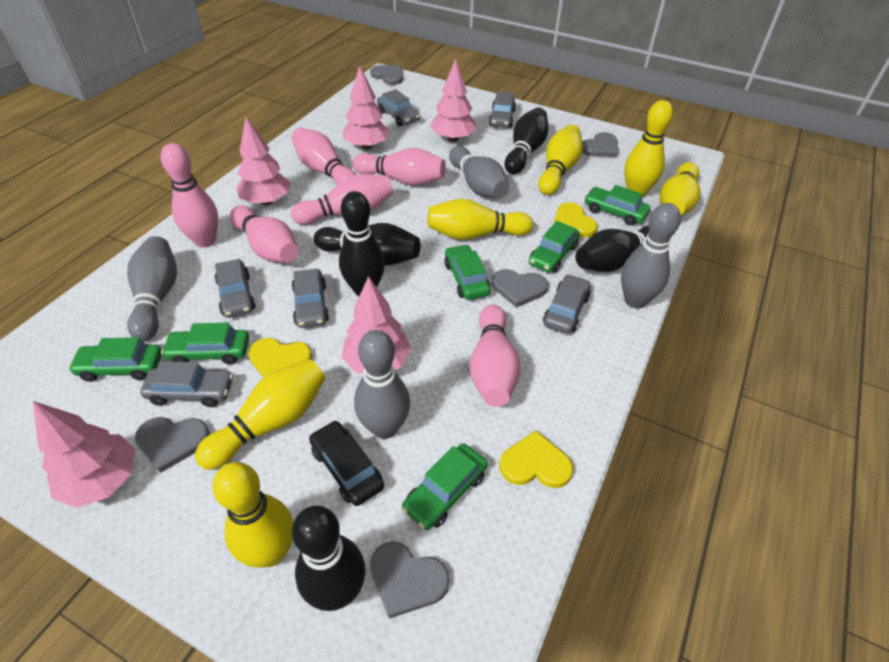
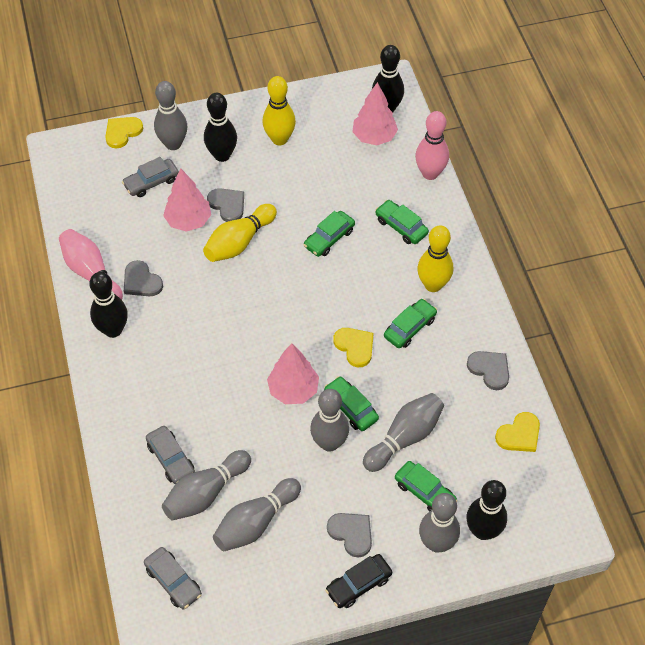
black bowling pin: [292,506,366,611] [314,223,421,266] [339,191,385,296] [505,108,549,174] [575,225,649,272] = 5 -> [89,272,128,338] [204,93,237,162] [372,45,404,112] [466,480,507,540] = 4
green car: [68,337,162,382] [161,323,249,365] [402,443,488,530] [444,244,491,300] [529,221,580,273] [584,185,650,226] = 6 -> [304,211,355,257] [324,376,379,431] [375,200,429,244] [384,299,437,348] [395,461,457,512] = 5
grey bowling pin: [127,236,177,342] [354,330,410,439] [449,146,509,198] [621,203,681,309] = 4 -> [154,81,187,150] [162,450,251,520] [213,478,301,551] [310,389,349,452] [363,393,444,472] [419,493,460,553] = 6
grey car: [140,361,233,407] [215,259,256,318] [292,268,329,328] [377,89,420,126] [489,92,516,128] [543,274,591,334] = 6 -> [122,157,179,197] [144,547,202,609] [146,426,195,484] = 3
grey heart: [135,417,210,473] [370,65,403,85] [370,541,449,619] [492,269,548,308] [582,132,618,157] = 5 -> [124,260,163,296] [207,188,244,222] [327,513,372,558] [467,351,509,390] = 4
pink bowling pin: [161,143,218,248] [230,205,299,263] [291,127,356,185] [291,174,393,225] [352,148,446,186] [469,305,521,407] = 6 -> [59,229,123,300] [415,111,449,180] = 2
pink tree: [33,401,135,508] [236,117,290,205] [342,276,411,374] [343,66,390,150] [430,59,477,142] = 5 -> [163,169,211,232] [267,343,319,404] [352,82,398,145] = 3
yellow bowling pin: [195,359,325,470] [212,462,294,568] [427,199,533,240] [538,125,583,195] [624,100,673,198] [659,162,701,215] = 6 -> [203,204,277,262] [262,76,296,145] [417,225,453,292] = 3

